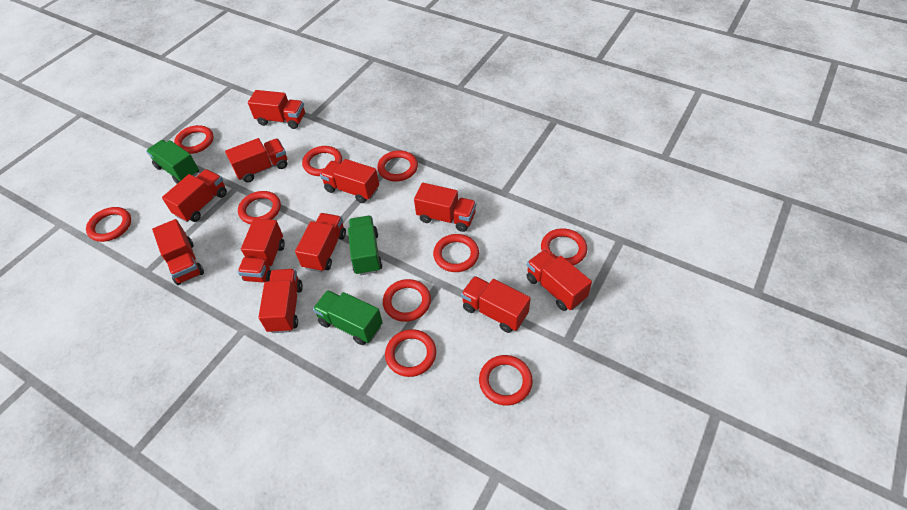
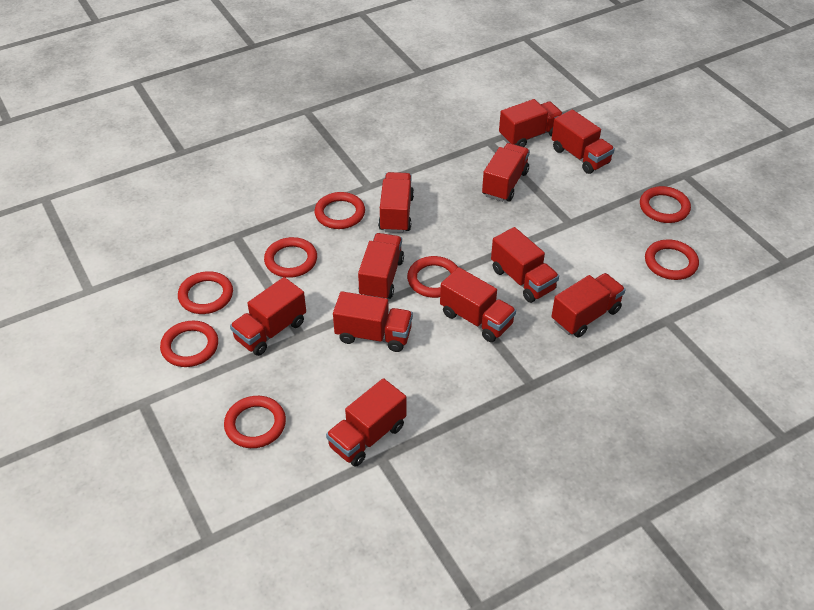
green truck: [146,140,199,184] [313,290,383,345] [348,216,382,275] = 3 -> none = 0
red ring: [86,207,131,242] [174,125,214,154] [238,191,281,224] [302,146,342,176] [377,150,418,181] [383,279,431,322] [385,329,436,377] [433,234,479,272] [479,355,533,406] [541,228,587,265] = 10 -> [160,321,218,367] [178,271,233,314] [224,396,286,448] [264,237,317,278] [314,192,365,229] [407,256,458,298] [640,186,691,223] [645,239,699,280] = 8

